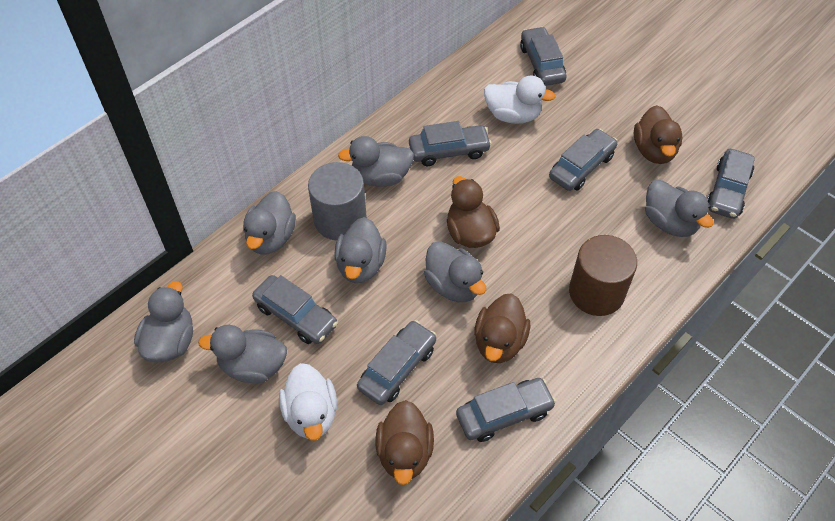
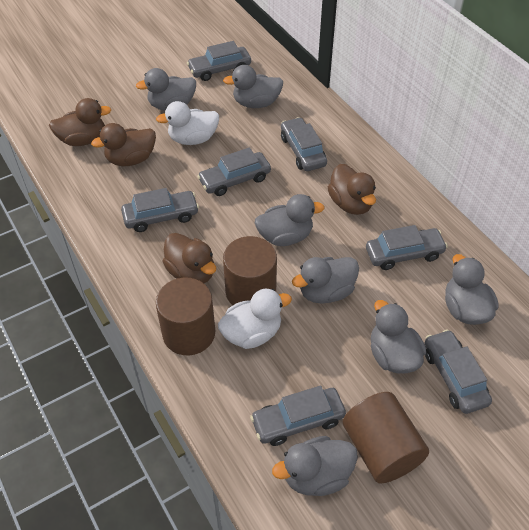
brown cylinder: [569,235,637,316] = 1 -> [156,278,215,355] [223,236,277,305] [343,392,429,484] = 3
grey cylinder: [308,162,367,240] = 1 -> none = 0

